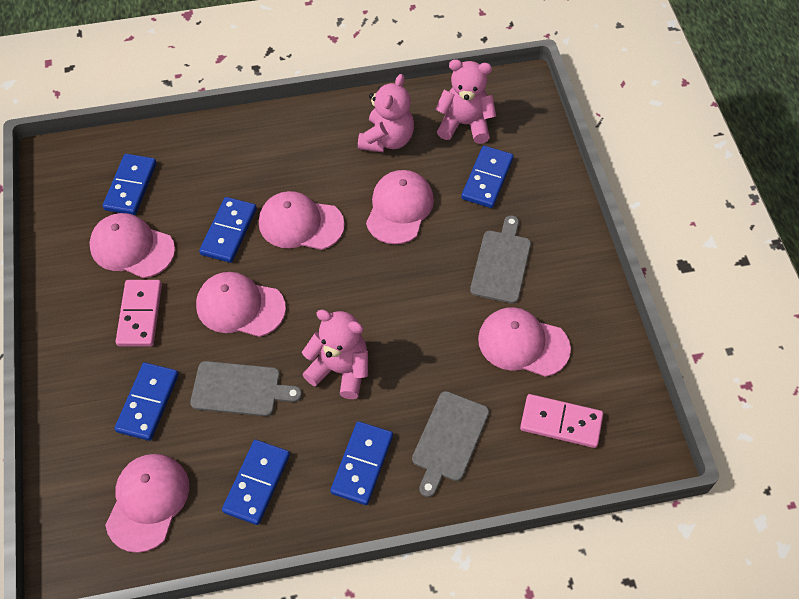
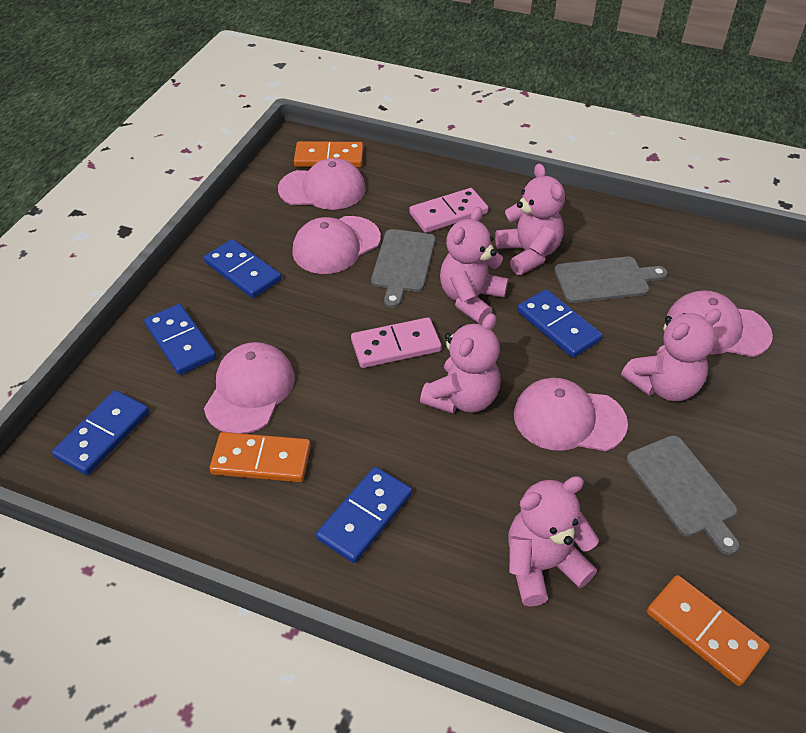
blue domino: [103,154,157,215] [114,362,179,441] [199,197,257,263] [222,440,290,525] [330,421,393,505] [461,146,514,208] = 6 -> [52,390,149,475] [144,304,216,375] [204,239,281,298] [316,467,412,563] [517,289,602,358] = 5
orange domino: none = 0 -> [209,432,311,482] [294,141,363,167] [647,575,770,686] = 3
pink cap: [89,213,175,278] [105,454,189,553] [196,272,286,337] [259,191,345,250] [366,170,434,244] [478,307,571,377] = 6 -> [204,342,295,434] [278,158,366,210] [292,216,381,274] [514,378,628,451] [667,290,773,357] = 5
pink teddy bear: [302,310,368,399] [358,74,414,152] [435,59,496,144] = 3 -> [420,313,501,414] [440,207,508,324] [495,164,565,275] [508,476,599,607] [621,309,721,401] = 5

